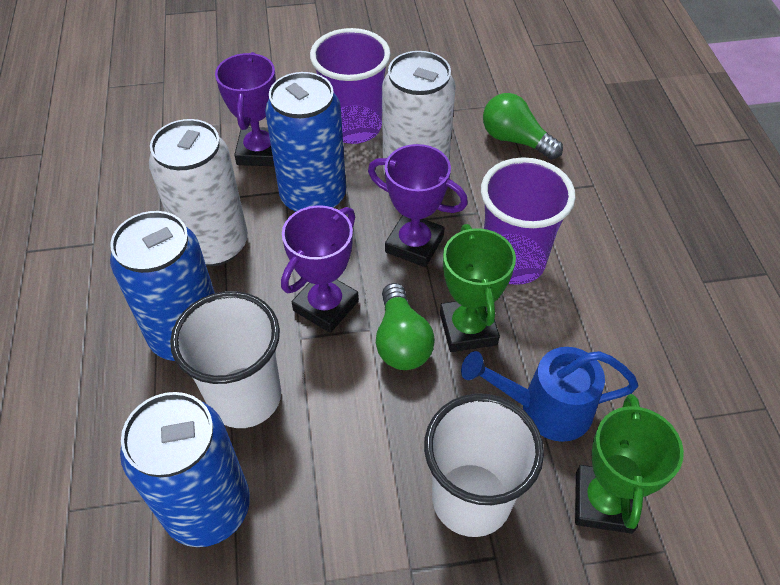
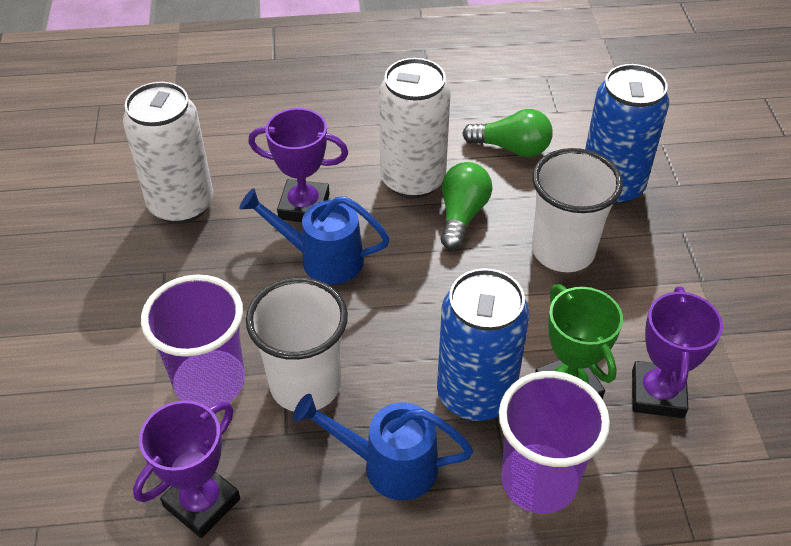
blue can: [110,211,215,361] [120,392,250,547] [265,72,346,212] = 3 -> [437,268,529,421] [585,64,669,205] = 2
blue watering can: [461,347,638,442] = 1 -> [239,188,390,285] [293,394,473,501] = 2
green trophy: [440,224,516,352] [575,394,684,534] = 2 -> [535,284,623,399] = 1

